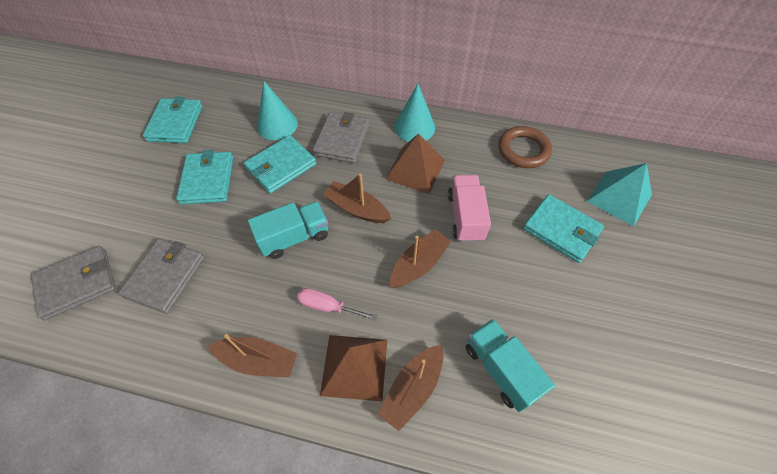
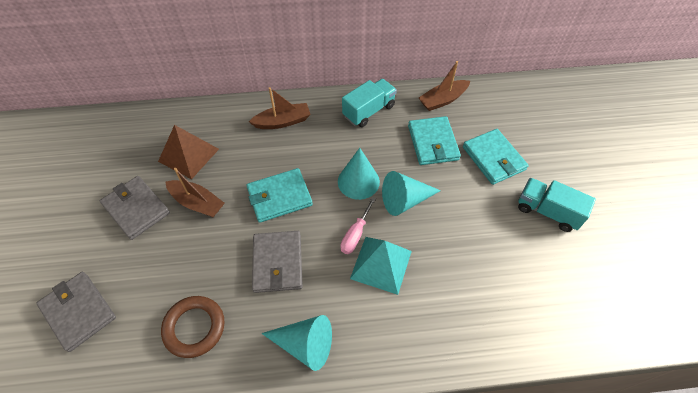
brown boat: [208,334,297,378] [323,173,391,223] [378,345,443,431] [390,229,451,288] = 4 -> [165,168,225,217] [249,87,311,129] [419,61,470,111] = 3
brown pyramid: [320,335,387,401] [386,133,445,194] = 2 -> [158,125,219,179] = 1
pink truck: [448,175,491,242] = 1 -> none = 0
turquoise cone: [257,81,298,140] [394,84,435,142] = 2 -> [261,315,332,371] [338,148,380,200] [382,171,441,216] = 3
turquoise wallet: [143,97,203,143] [176,150,233,204] [244,135,316,194] [523,194,604,263] = 4 -> [246,168,313,223] [408,116,461,165] [463,129,529,185] = 3

